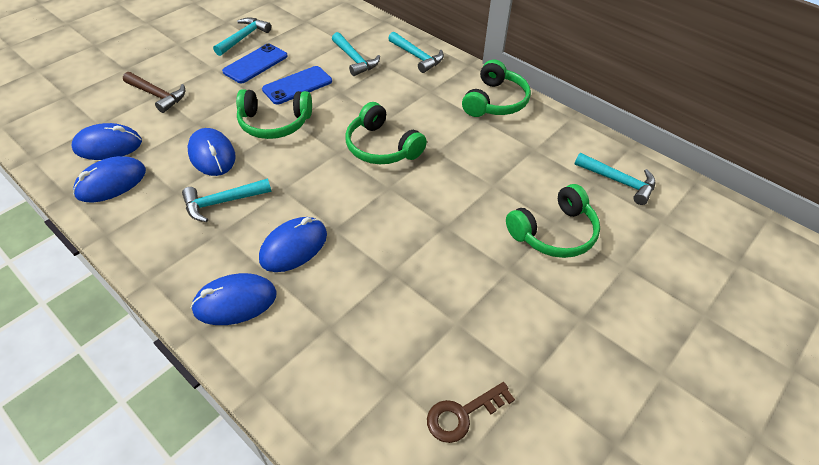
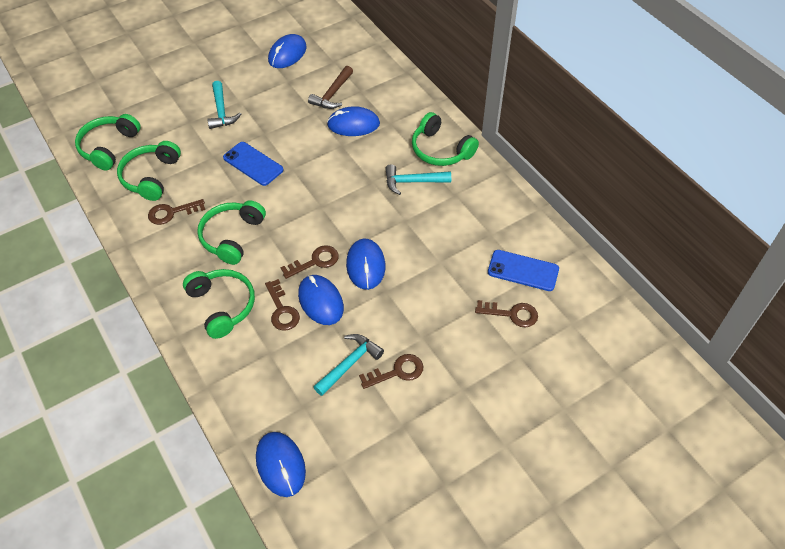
brown key: [427,382,515,443] = 1 -> [148,199,205,225] [265,279,300,331] [281,245,339,279] [359,354,423,389] [475,300,538,327] = 5
green headphones: [236,89,312,139] [345,102,427,164] [462,60,531,117] [506,184,600,258] = 4 -> [75,114,141,171] [117,141,181,201] [183,269,255,339] [197,200,266,265] [412,112,479,166] = 5
turquoise hammer: [182,178,272,222] [213,17,271,56] [332,32,380,76] [388,32,444,73] [575,153,655,205] = 5 -> [207,81,241,129] [314,334,384,396] [385,164,451,195] = 3

